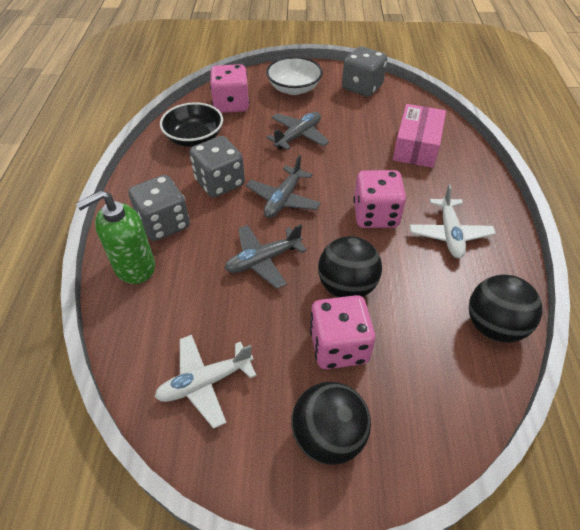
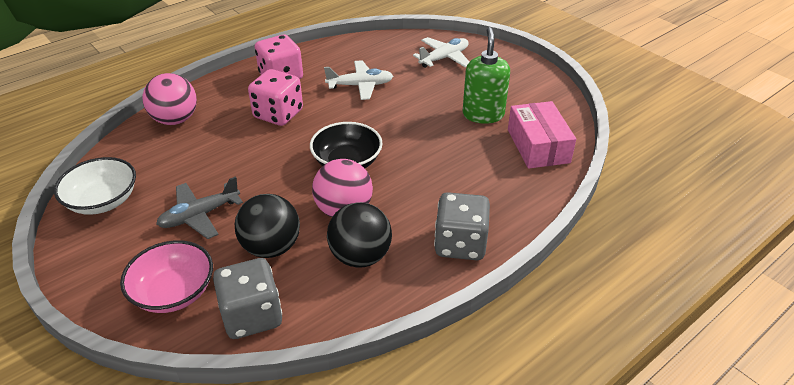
black ball: [291,382,371,465] [318,236,382,297] [469,275,542,343] = 3 -> [235,194,300,258] [327,202,392,268] = 2
grey dice: [129,175,190,241] [189,136,245,198] [342,46,387,97] = 3 -> [213,258,282,339] [434,192,490,260] = 2
grey plane: [225,224,307,289] [246,155,321,218] [266,112,329,150] = 3 -> [156,176,243,239] = 1
pink ball: none = 0 -> [143,73,197,125] [312,159,373,217] = 2
pink bowl: none = 0 -> [120,240,213,313] = 1
pink dice: [210,64,249,113] [310,295,375,369] [353,170,406,228] = 3 -> [248,69,303,126] [255,35,303,79] = 2

